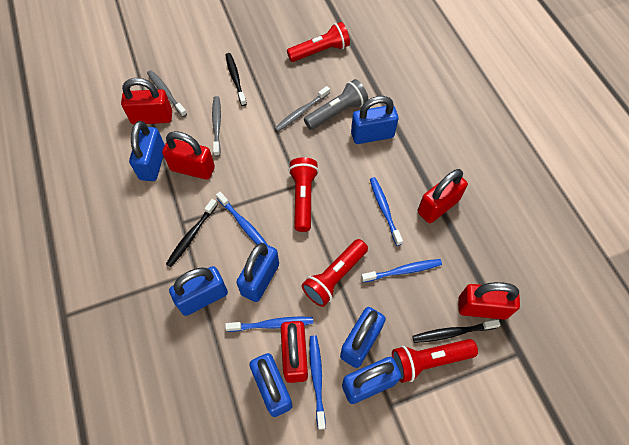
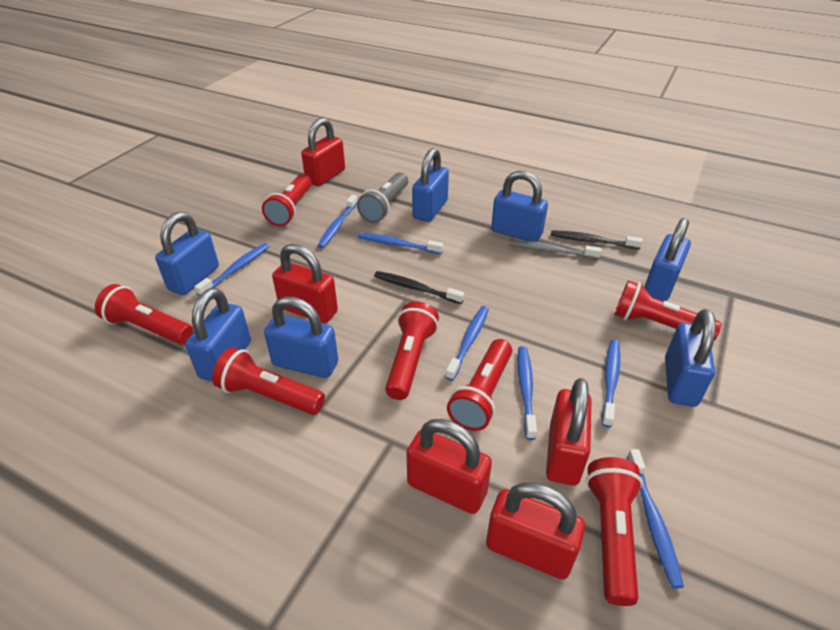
black toothbrush: [166,199,218,267] [225,53,247,106] [412,319,500,343] = 3 -> [374,271,464,304] [551,230,643,249] = 2
blue toothbrush: [216,192,268,245] [225,317,313,332] [309,335,326,430] [361,259,442,282] [370,177,403,246] = 5 -> [194,243,269,296] [317,195,357,248] [358,233,443,254] [445,306,489,381] [518,346,537,440] [602,340,620,427] [627,449,684,588] = 7
grey toothbrush: [147,70,187,117] [212,96,221,157] [274,86,330,132] = 3 -> [509,240,602,259] = 1
red flashlight: [287,22,350,62] [289,157,319,232] [302,239,368,307] [392,339,478,383] = 4 -> [95,284,194,345] [212,347,325,415] [262,174,312,226] [385,301,439,400] [447,339,512,431] [586,457,643,606] [614,280,722,340] = 7

